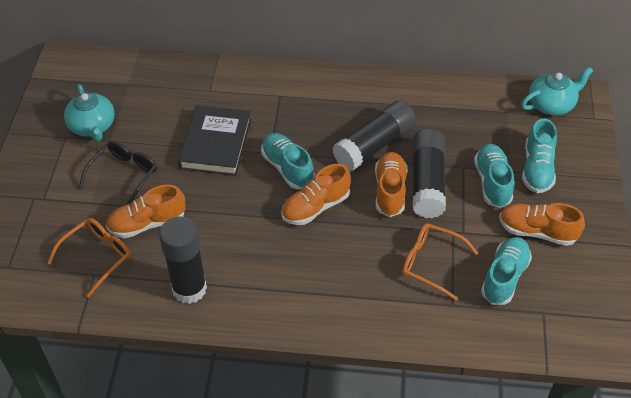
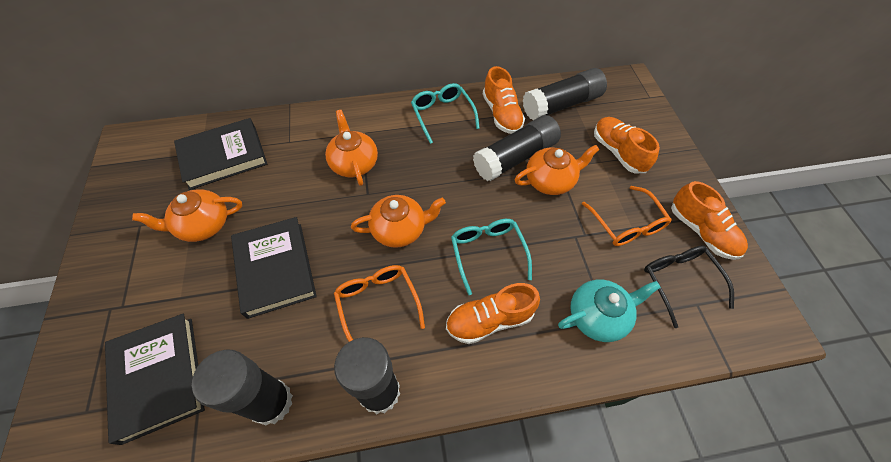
black book: [178,105,251,176] = 1 -> [105,314,205,445] [174,118,267,190] [231,217,317,319] = 3
black glue stick: [159,217,207,304] [333,100,416,171] [412,129,446,218] = 3 -> [192,349,293,425] [334,337,400,414] [473,115,561,181] [523,68,607,120] = 4
orange teapot: none = 0 -> [132,189,242,242] [325,110,378,186] [351,195,446,248] [515,145,599,195] = 4
turquoise glasses: none = 0 -> [411,83,480,144] [451,219,532,295] = 2
turquoise shoe: [261,133,314,189] [474,144,514,208] [481,237,532,305] [522,118,557,193] = 4 -> none = 0
turquoise teapot: [64,84,115,141] [521,67,593,116] = 2 -> [558,280,661,342] = 1

